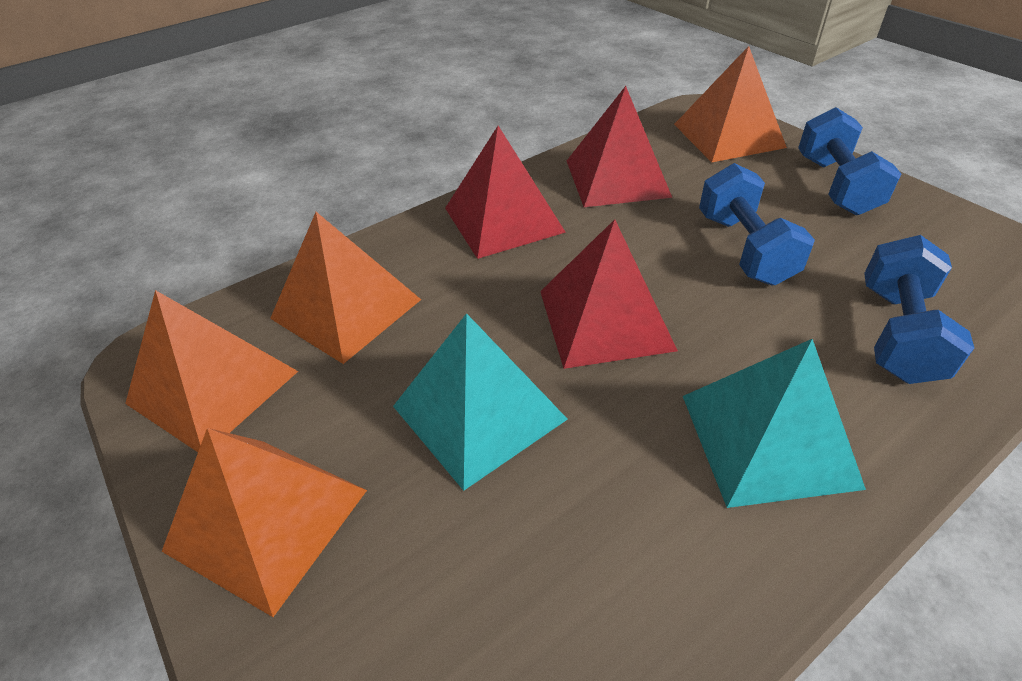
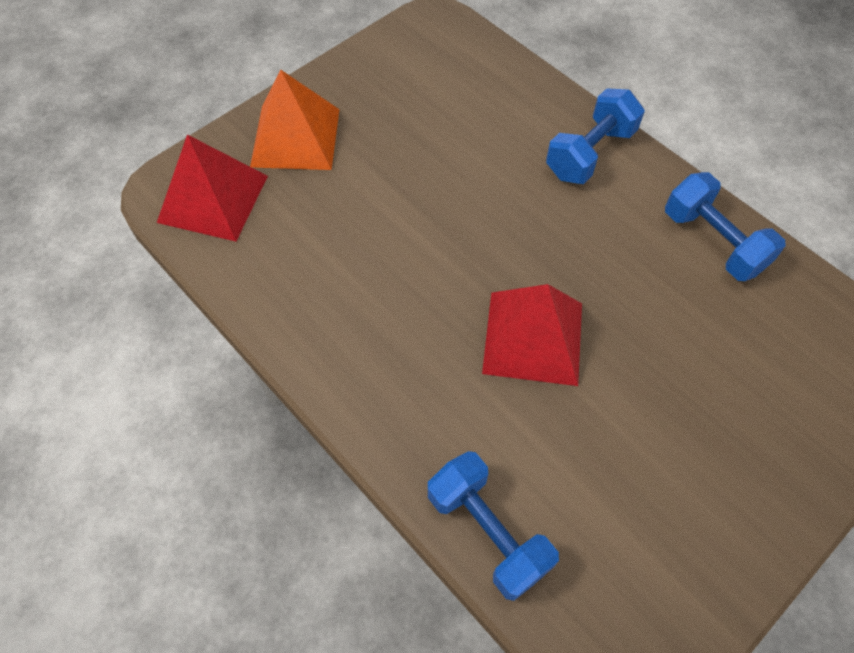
orange pyramid: [125,290,298,452] [162,428,367,617] [270,212,421,364] [674,46,787,162] = 4 -> [250,70,340,170] = 1
red pyramid: [445,126,566,259] [540,219,678,369] [567,86,672,207] = 3 -> [157,135,268,241] [482,284,582,386] = 2
turquoise pyramid: [393,313,568,491] [683,339,866,508] = 2 -> none = 0

